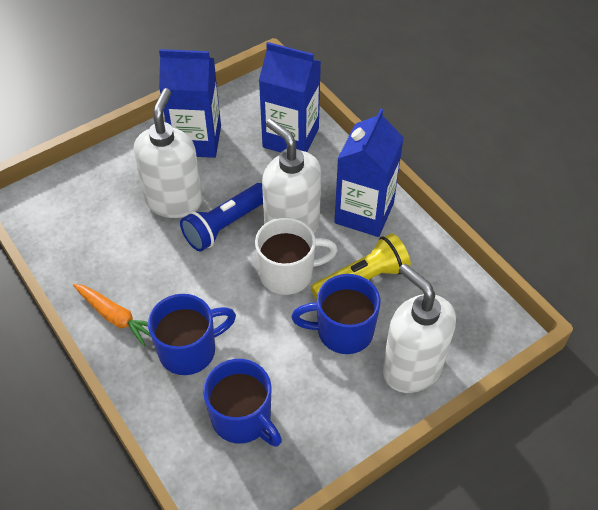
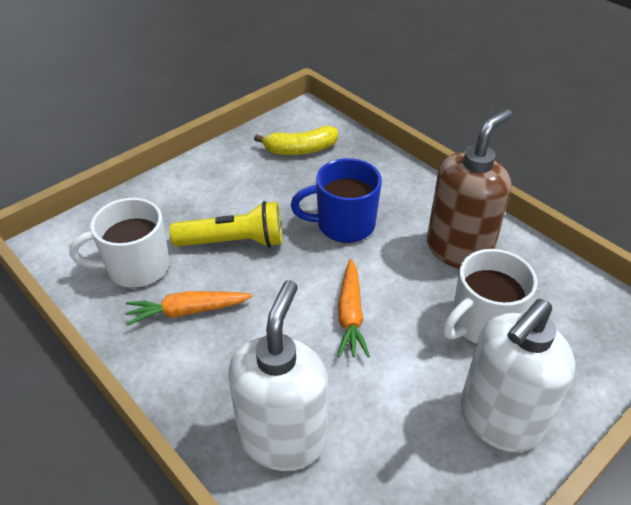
blue carton: [159,49,221,158] [259,42,321,153] [334,108,404,237] = 3 -> none = 0
blue flashlight: [180,183,263,251] = 1 -> none = 0
blue mug: [148,294,236,375] [203,359,282,447] [291,274,380,354] = 3 -> [291,158,382,243] = 1
brown soap dispenser: none = 0 -> [427,109,512,269] = 1
orange carrot: [73,284,151,346] = 1 -> [126,291,253,326] [337,259,370,357] = 2
white mug: [255,217,338,295] = 1 -> [69,198,170,288] [442,249,537,344] = 2
white soap dispenser: [133,88,203,218] [262,119,321,233] [382,264,456,393] = 3 -> [228,280,328,471] [460,299,575,452] = 2
yellow banana: none = 0 -> [254,126,338,155] = 1

